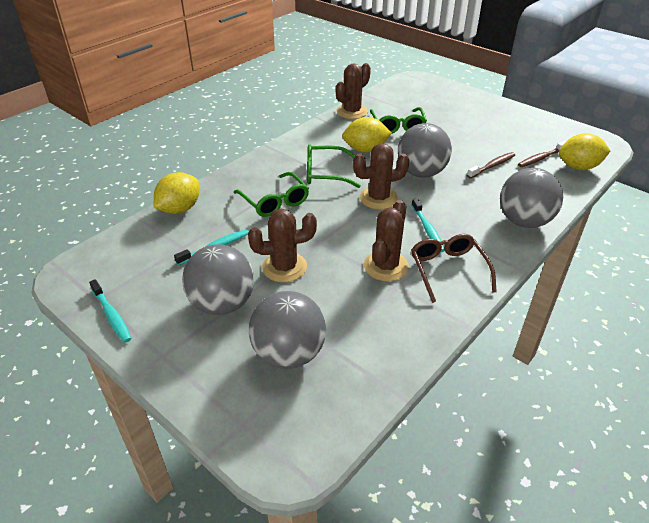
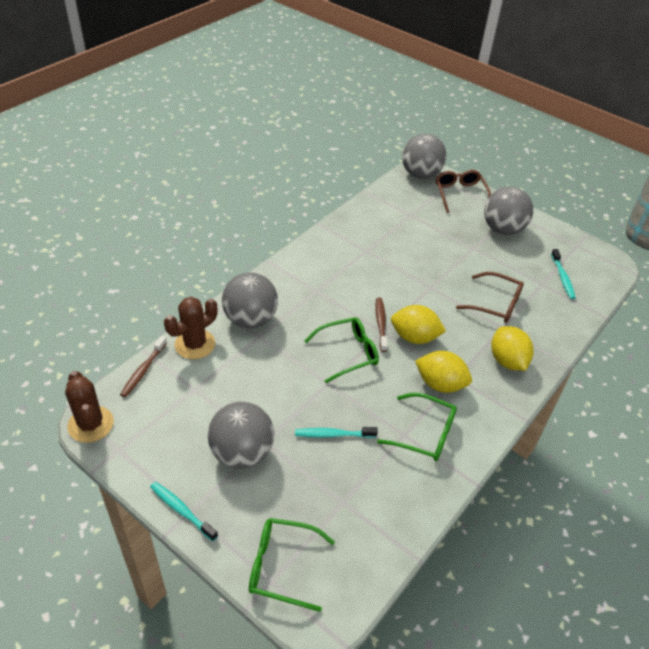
brown cactus: [248,209,317,282] [336,63,371,119] [353,143,410,209] [364,200,409,281] = 4 -> [65,371,114,443] [164,297,217,359] = 2
brown glasses: [411,234,497,303] = 1 -> [436,170,491,213] [456,272,524,323] = 2

